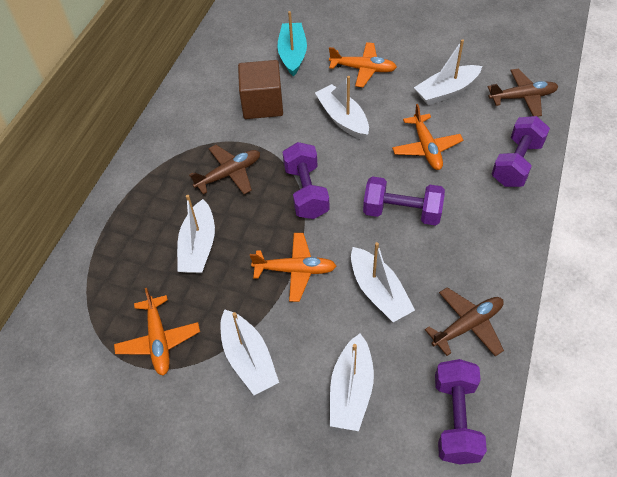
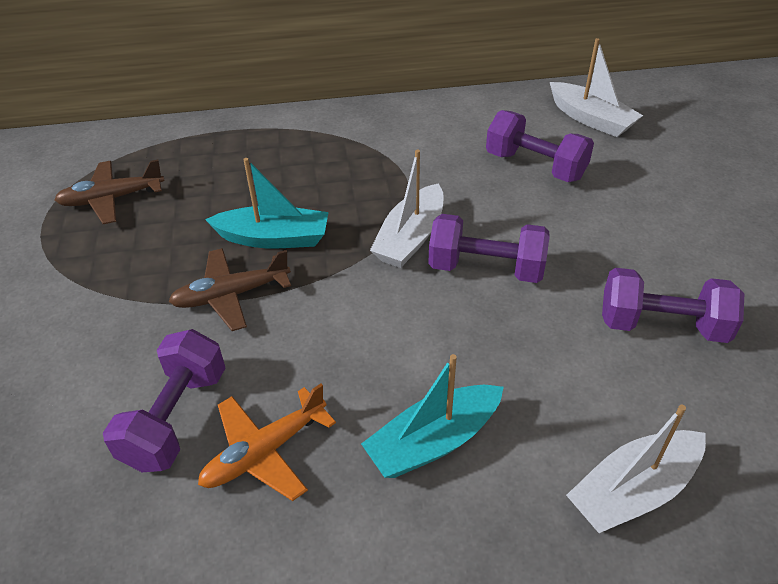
brown cube: [238,60,283,119] = 1 -> none = 0
brown plane: [189,145,260,194] [425,287,504,356] [488,68,559,117] = 3 -> [54,160,165,224] [168,248,291,331] = 2
orange plane: [114,288,200,376] [250,233,336,302] [329,42,397,87] [392,104,463,170] = 4 -> [198,384,336,501] = 1
turquoise boat: [277,11,307,77] = 1 -> [205,158,329,248] [361,354,504,478] = 2
white boat: [177,195,215,273] [220,309,279,395] [315,76,369,140] [330,334,374,431] [351,242,415,322] [414,39,482,105] = 6 -> [370,150,444,268] [550,38,643,137] [566,405,706,533] = 3

